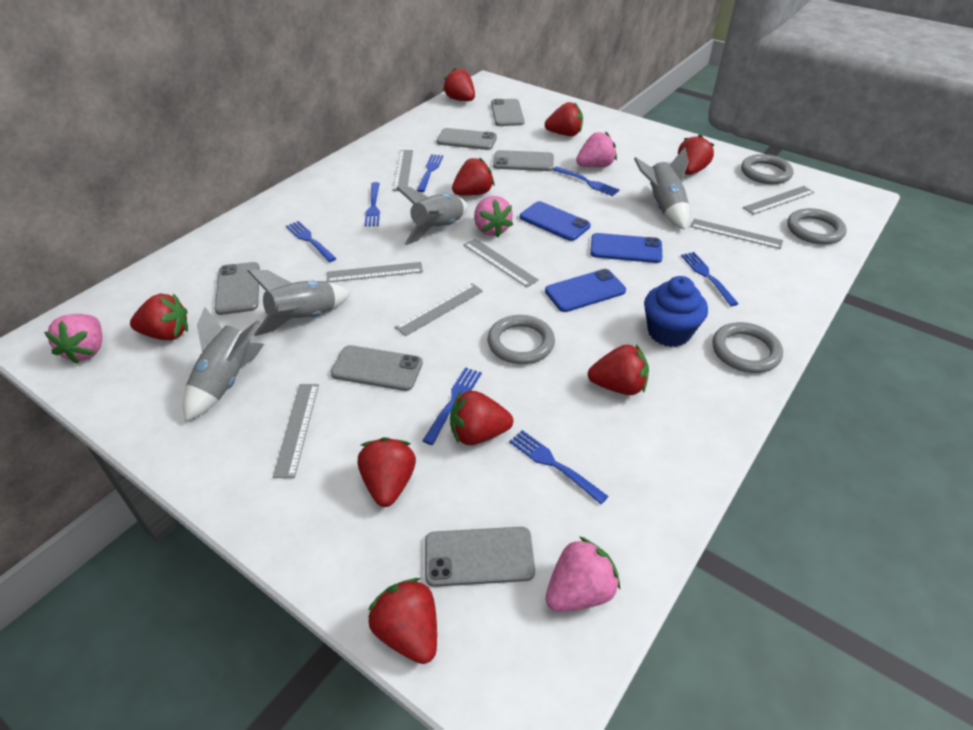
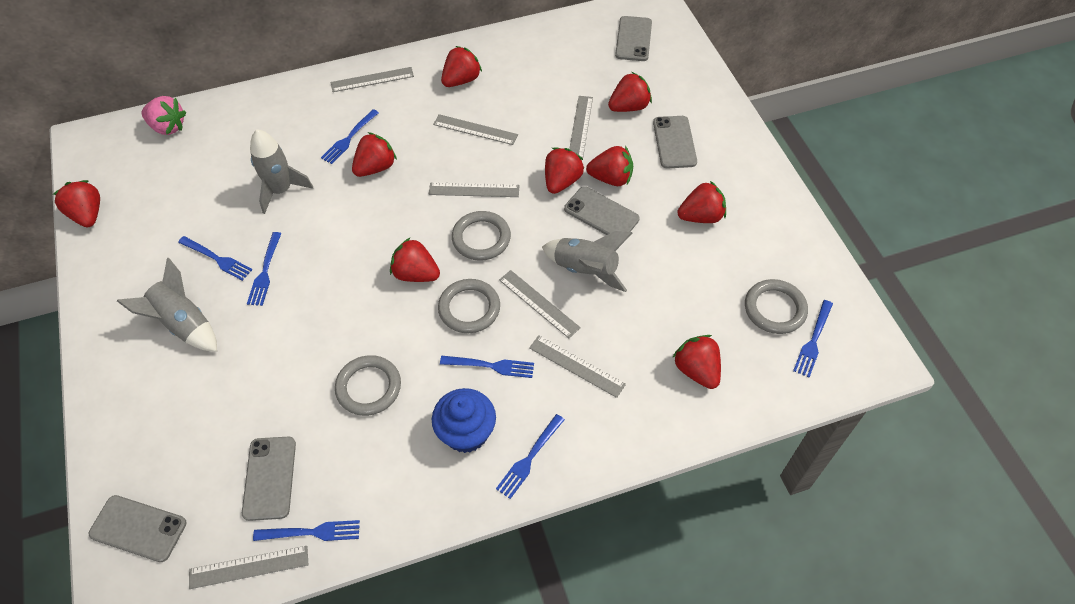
blue phone: [520,201,591,241] [545,269,626,312] [590,233,662,263] = 3 -> none = 0
grey phone: [215,262,260,315] [331,345,423,391] [425,527,535,587] [437,128,497,150] [491,99,525,126] [493,150,554,171] = 6 -> [89,495,187,562] [242,436,296,521] [564,186,640,235] [615,16,652,61] [653,116,697,169] = 5
grey rocket: [183,307,264,421] [247,270,350,336] [396,186,468,245] [634,147,689,230] = 4 -> [117,258,217,352] [250,129,313,214] [542,231,632,292] = 3
pink strawberry: [44,314,102,364] [474,196,513,237] [546,536,620,612] [576,132,617,168] = 4 -> [141,96,186,135] = 1

